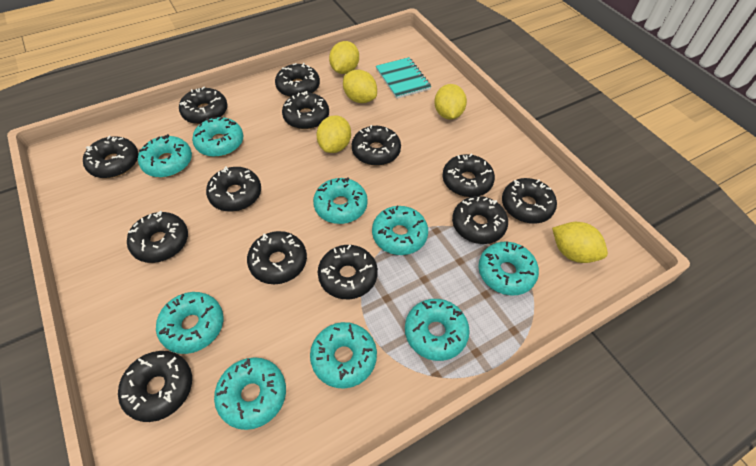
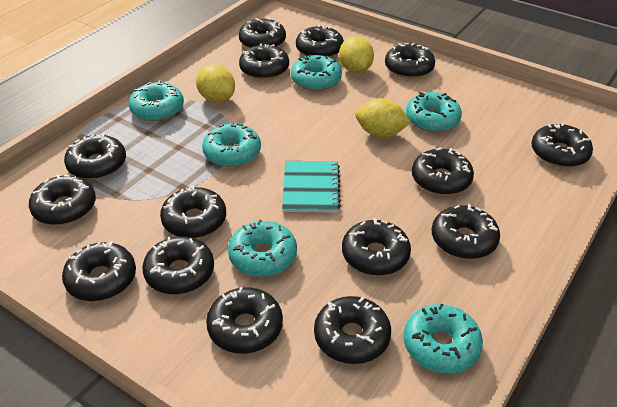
black donut: [83,136,139,178] [118,351,192,422] [127,211,188,263] [179,87,228,124] [206,167,261,212] [247,231,307,284] [275,63,320,97] [282,91,329,129] [318,245,378,299] [352,125,401,166] [442,154,495,197] [452,196,508,244] [502,178,557,224] = 13 -> [29,174,96,225] [62,241,136,301] [64,133,126,180] [142,236,214,294] [160,185,226,238] [206,287,283,354] [239,18,286,48] [239,43,289,80] [296,25,344,58] [314,296,391,364] [342,218,411,276] [385,43,435,78] [412,148,474,195] [432,204,500,259] [531,123,593,168] = 15
turquoise donut: [138,134,192,177] [156,292,223,354] [192,117,243,157] [214,357,286,430] [310,322,377,389] [313,178,368,224] [372,205,428,255] [405,299,470,361] [478,242,539,295] = 9 -> [129,80,184,121] [202,122,261,167] [228,220,297,277] [291,54,342,91] [403,303,483,373] [406,92,462,132] = 6
yellow lemon: [316,115,351,153] [329,41,359,74] [343,70,377,103] [434,84,467,120] [552,222,608,263] = 5 -> [196,64,235,102] [339,36,374,73] [355,98,411,138] = 3

